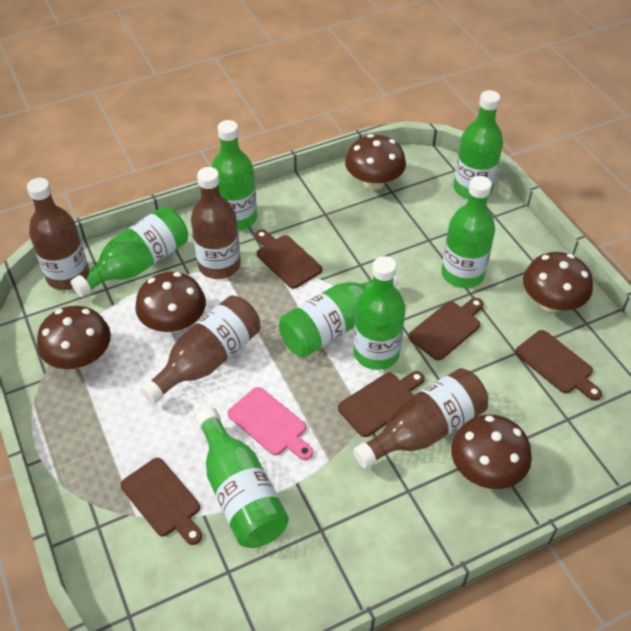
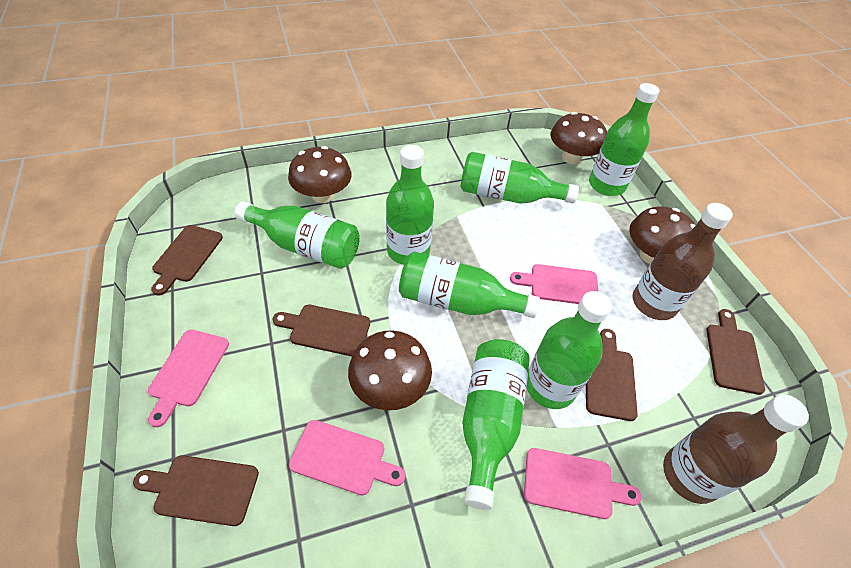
brown bottle: [27,178,89,290] [140,296,261,404] [191,167,241,279] [353,368,488,469] = 4 -> [633,203,733,320] [663,394,809,504] = 2
brown mushroom: [37,306,111,369] [135,272,206,333] [345,134,406,190] [451,414,532,489] [523,252,593,312] = 5 -> [288,146,352,203] [348,330,432,410] [551,112,607,164] [629,206,696,264] = 4
pink cutting board: [228,387,313,460] = 1 -> [148,330,229,427] [289,420,405,495] [510,264,599,304] [524,448,642,519] = 4

